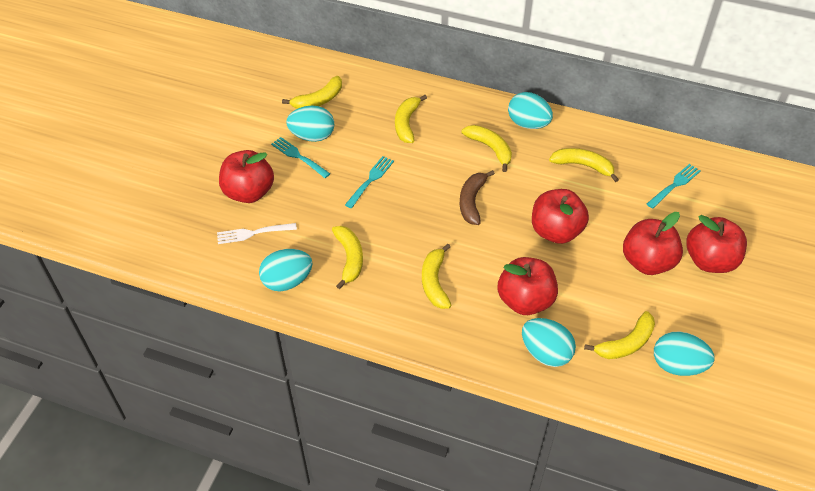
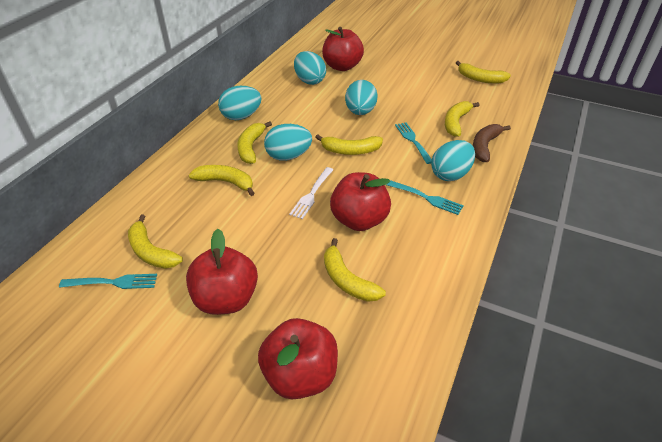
red apple: [219,150,274,203] [497,257,558,315] [532,189,589,244] [623,212,683,275] [686,215,747,273] = 5 -> [186,229,258,315] [258,318,338,399] [322,27,364,71] [330,172,391,231] = 4

